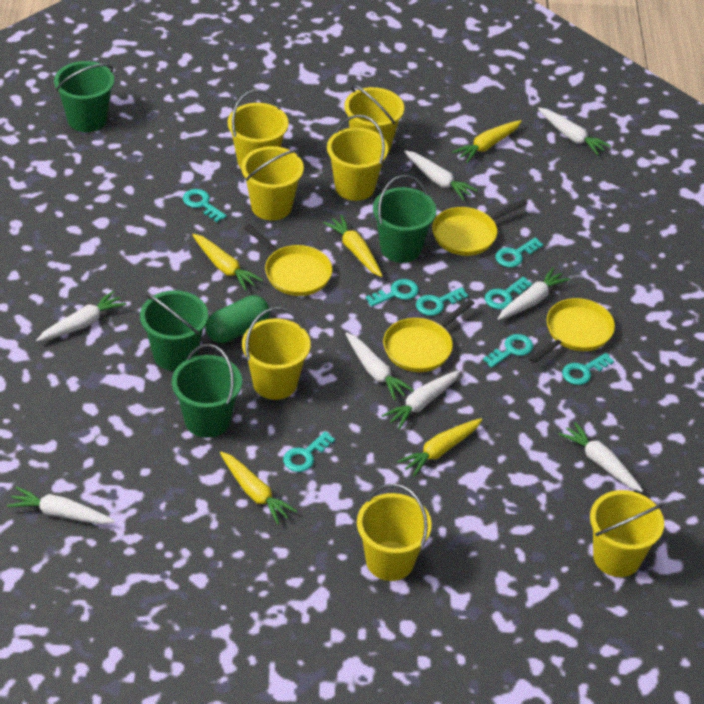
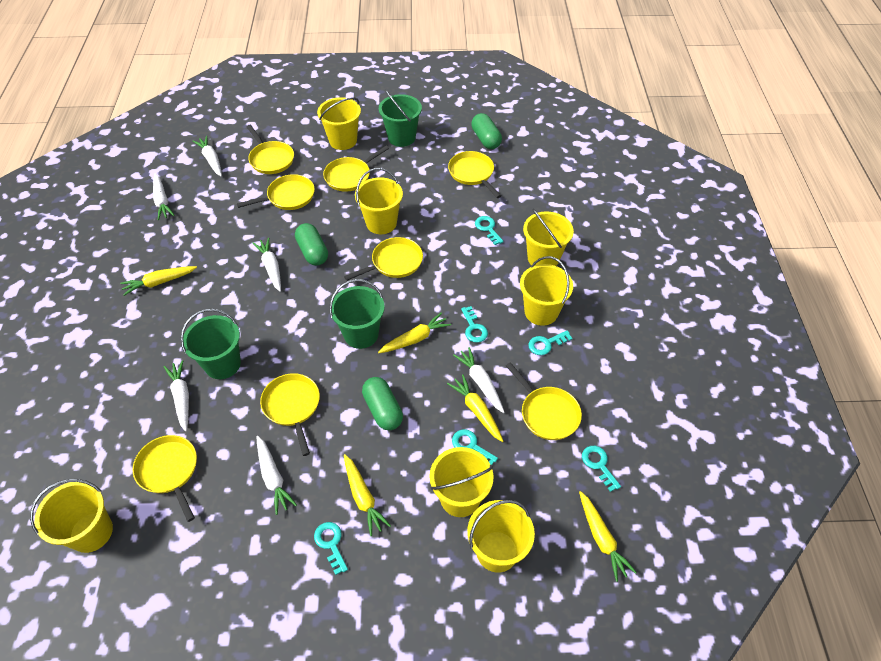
green bucket: [54,61,114,132] [140,290,208,371] [172,344,242,438] [373,175,436,263] = 4 -> [181,309,241,379] [329,279,385,349] [379,90,422,147] = 3
green capsule: [205,295,270,343] = 1 -> [295,223,328,266] [362,377,403,430] [471,113,502,149] = 3
turquoise key: [183,189,227,222] [283,431,335,472] [366,279,419,307] [416,287,468,316] [483,334,533,368] [485,277,532,309] [495,238,543,267] [562,353,614,385] = 8 -> [314,522,348,575] [452,429,498,465] [461,306,488,343] [475,216,504,245] [528,330,572,355] [582,446,621,492] = 6
white carrot: [7,487,115,524] [36,291,127,342] [345,332,414,401] [381,370,461,430] [404,150,478,201] [498,267,570,320] [538,108,611,156] [558,422,643,492] = 8 -> [153,174,175,220] [163,360,189,432] [193,136,222,176] [253,238,281,292] [256,436,297,515] [453,347,504,413] = 6
yellow pan: [244,224,332,296] [383,299,475,372] [432,199,528,256] [529,298,615,364] = 4 -> [133,435,197,522] [237,174,315,210] [247,125,294,174] [260,373,320,456] [323,146,389,192] [344,237,423,281] [448,151,501,198] [506,362,582,440] = 8

